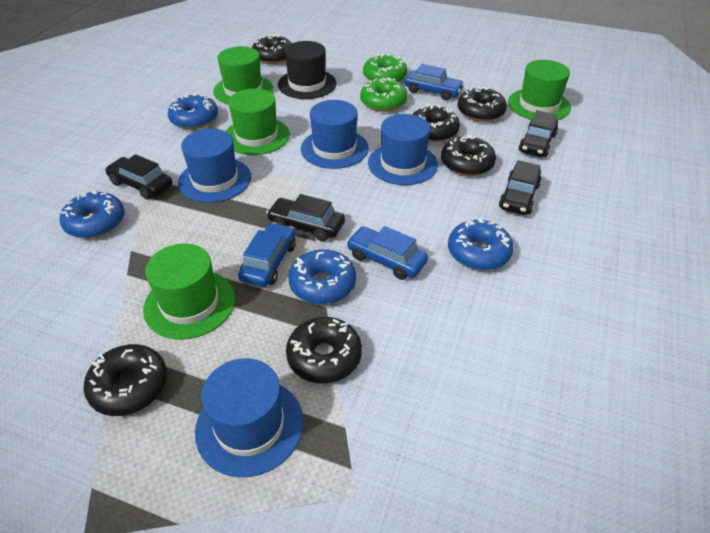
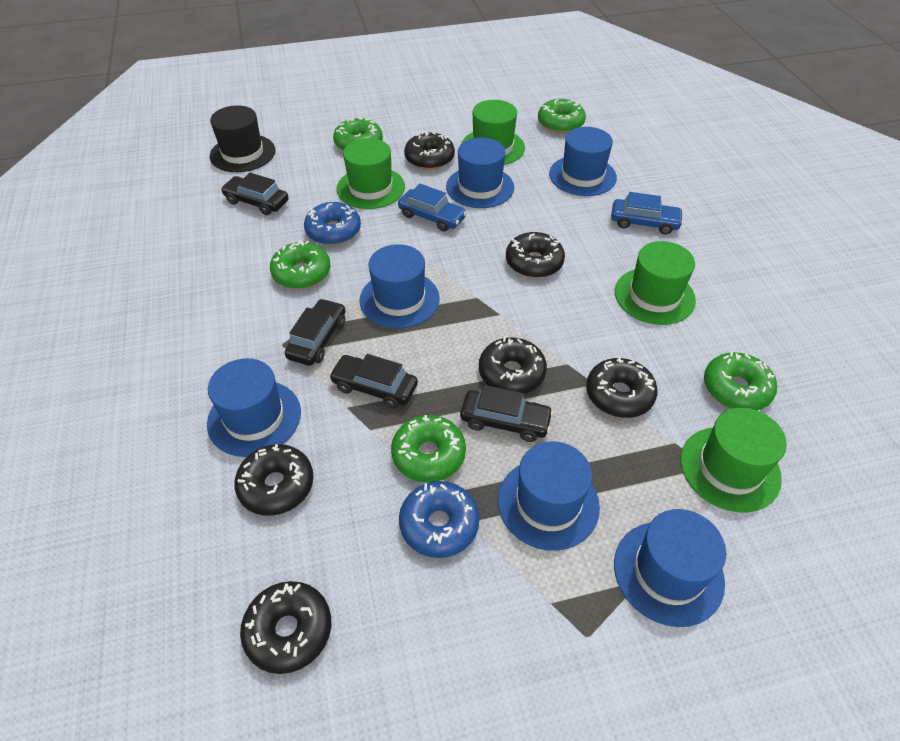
blue car: [238,223,296,287] [347,226,428,280] [404,64,464,100] = 3 -> [398,184,467,231] [611,192,684,235] = 2
blue donut: [59,190,125,238] [168,93,218,129] [288,249,356,304] [448,218,513,270] = 4 -> [304,202,361,245] [399,481,480,558] = 2
blue hat: [178,129,251,203] [195,358,304,477] [301,100,369,169] [368,114,438,185] = 4 -> [207,358,301,457] [359,244,440,329] [446,137,514,208] [498,441,600,551] [549,127,617,196] [614,509,726,627] = 6
green donut: [360,77,408,112] [363,54,408,82] = 2 -> [270,240,331,289] [333,117,383,151] [391,415,466,483] [538,99,586,133] [704,351,777,410] = 5

